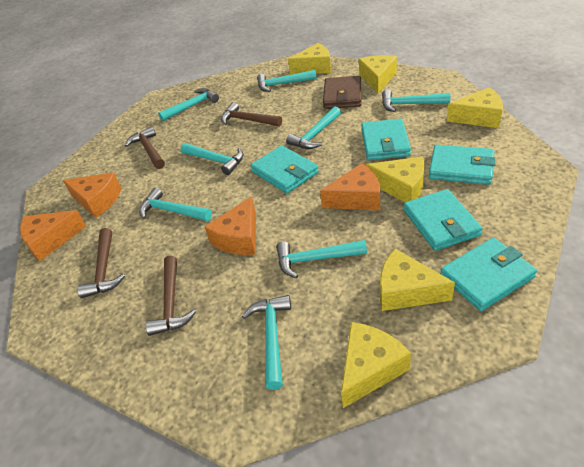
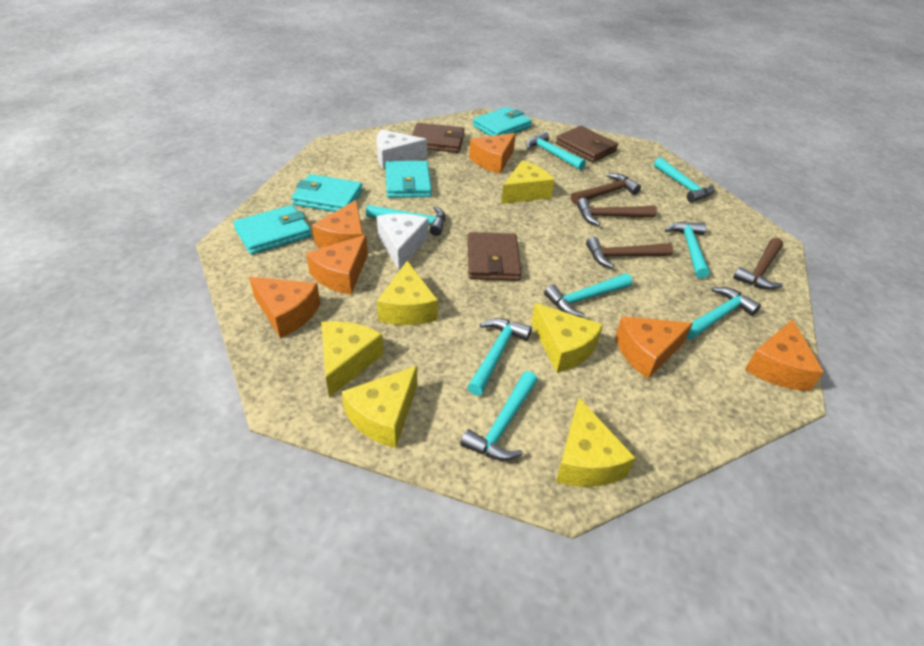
brown wallet: [323,76,362,109] = 1 -> [412,123,464,153] [468,232,521,281] [556,126,618,162] = 3
orange cheese: [20,210,86,261] [63,172,122,218] [205,196,256,255] [320,163,380,210] = 4 -> [249,277,320,338] [306,235,368,295] [312,200,363,248] [469,133,516,174] [615,316,693,379] [745,319,824,391] = 6
turquoise wallet: [251,145,319,193] [361,118,411,160] [404,189,483,251] [429,145,496,185] [440,238,537,311] = 5 -> [233,205,311,255] [291,174,363,212] [385,161,432,198] [473,107,532,136] = 4
white cheese: none = 0 -> [377,129,427,169] [377,214,429,270] = 2

